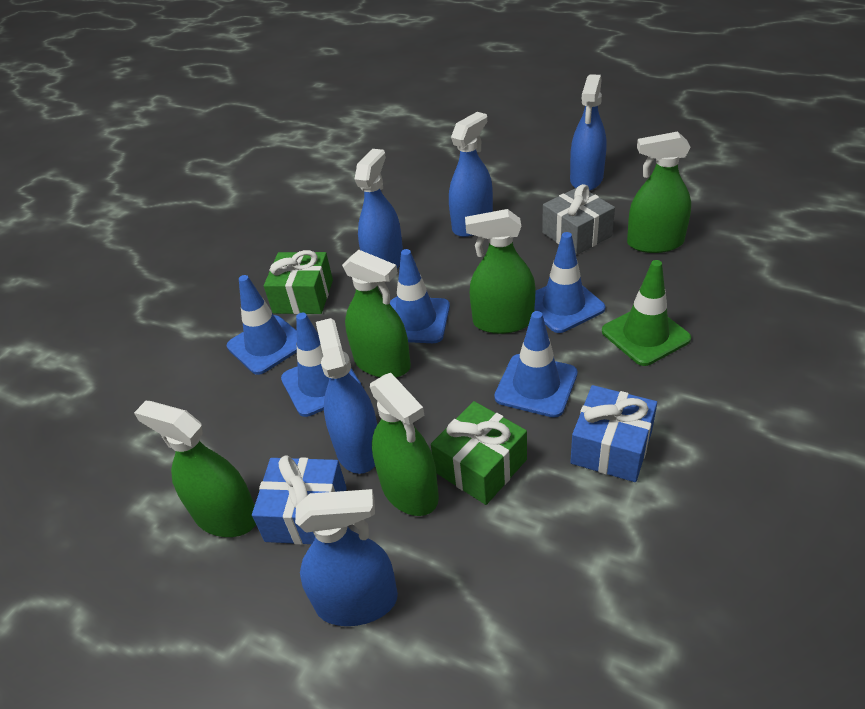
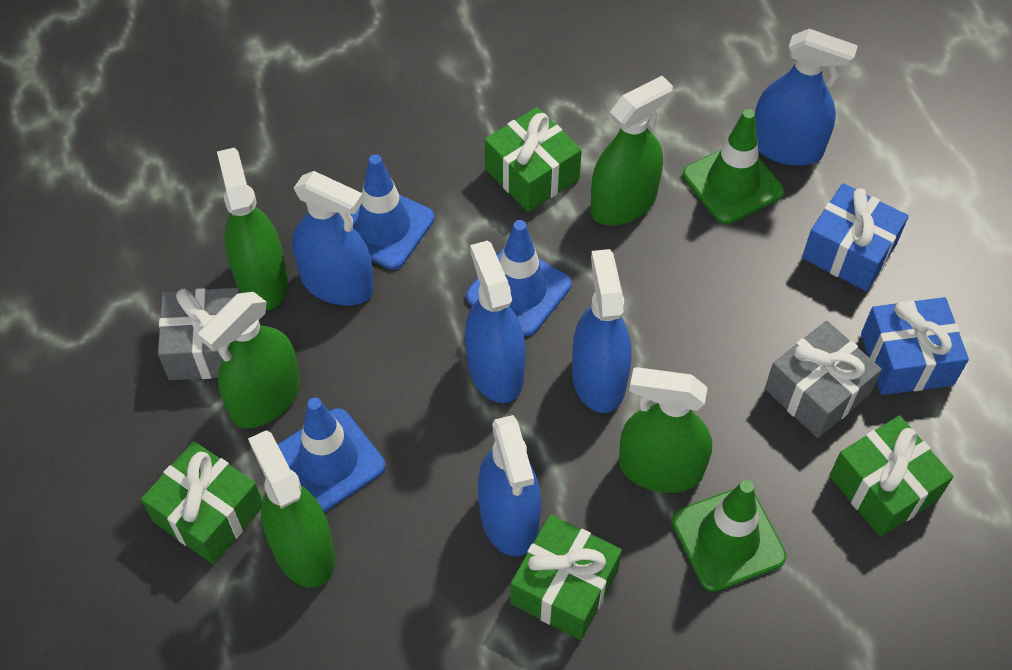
blue traffic cone: [227,275,297,375] [281,313,362,417] [389,249,450,343] [494,311,577,418] [534,232,605,333] = 5 -> [277,398,385,512] [350,154,435,269] [466,220,571,336] = 3
green gift: [264,250,333,314] [431,401,527,505] = 2 -> [141,441,262,564] [485,107,582,212] [510,514,622,640] [829,415,954,537] = 4
green traffic cone: [602,260,691,366] = 1 -> [672,480,786,592] [683,109,784,224] = 2
grey gift: [542,184,615,255] = 1 -> [158,288,240,380] [765,321,882,438] = 2

